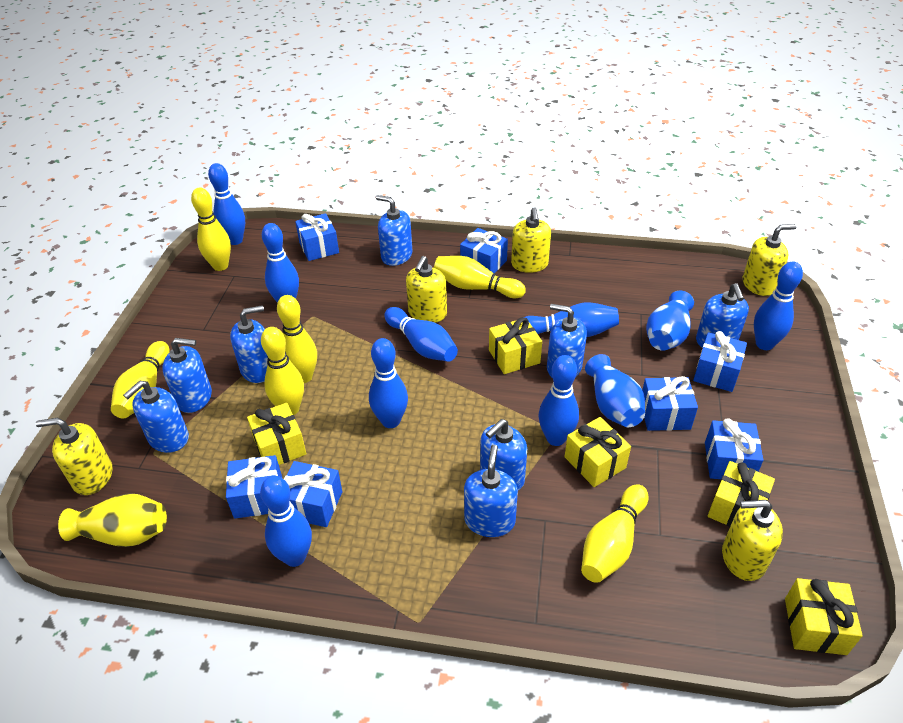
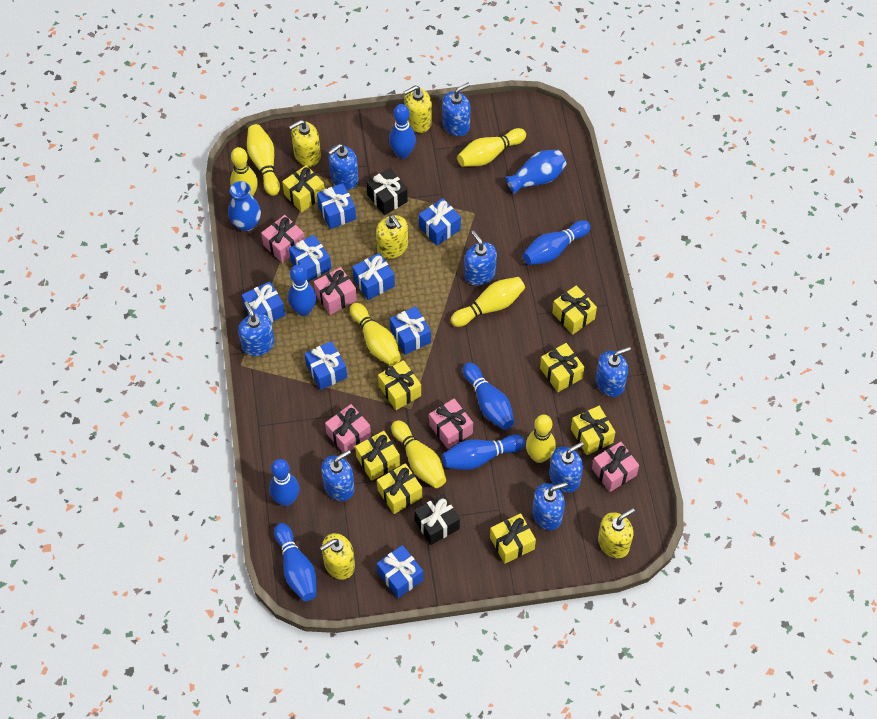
black gift: none = 0 -> [366,168,408,215] [414,494,460,545] = 2
blue bowling pin: [208,163,245,245] [260,476,312,567] [262,223,299,303] [369,338,408,428] [384,307,458,362] [524,302,619,337] [539,355,579,446] [754,262,803,350] = 8 -> [269,459,299,506] [274,523,316,601] [288,264,316,316] [389,104,416,159] [442,435,525,470] [463,363,515,430] [523,220,590,265] = 7
blue gift: [226,455,282,519] [284,461,342,527] [295,213,339,261] [460,228,508,273] [642,376,698,431] [693,331,747,392] [705,418,763,479] = 7 -> [242,281,285,322] [289,235,331,282] [305,341,347,390] [317,183,356,229] [352,253,395,300] [377,545,423,598] [390,306,431,355] [419,198,461,246] = 8
pink gift: none = 0 -> [261,215,305,263] [314,267,357,315] [325,404,371,453] [429,398,473,449] [592,442,639,492] = 5
yellow bowling pin: [111,341,170,419] [191,188,231,271] [261,327,304,415] [277,295,317,383] [434,256,526,298] [581,484,648,583] = 6 -> [230,147,258,196] [247,124,280,196] [350,303,401,366] [391,420,446,488] [451,277,525,327] [457,128,526,167] [526,415,556,463] = 7
yellow gift: [247,403,306,465] [489,317,542,374] [565,417,631,487] [707,461,775,527] [785,578,863,655] = 5 -> [282,165,325,212] [355,431,400,481] [377,463,422,514] [378,360,421,410] [490,513,536,564] [540,343,584,392] [552,285,597,335] [571,406,616,455] = 8
yellow vase: [58,493,167,547] = 1 -> none = 0

